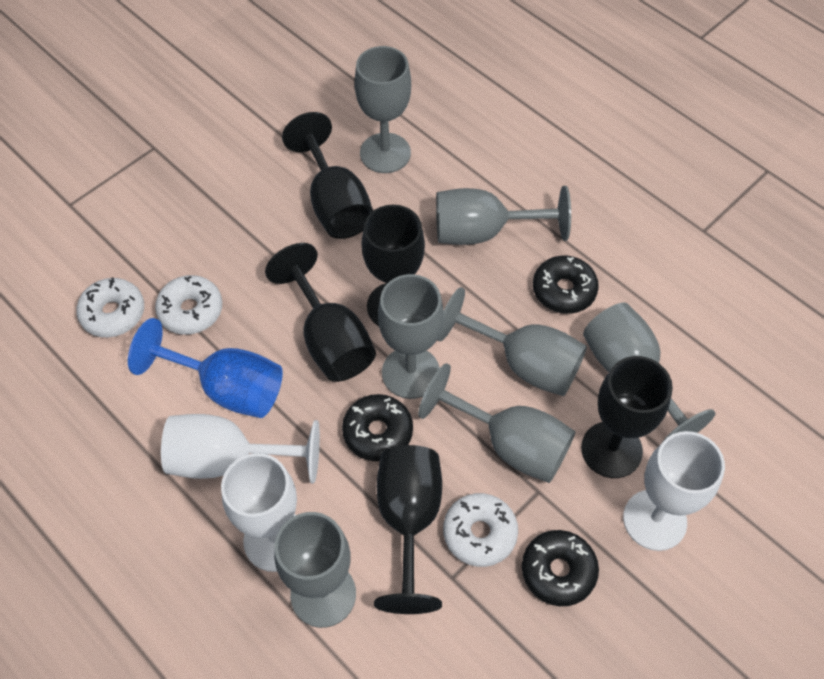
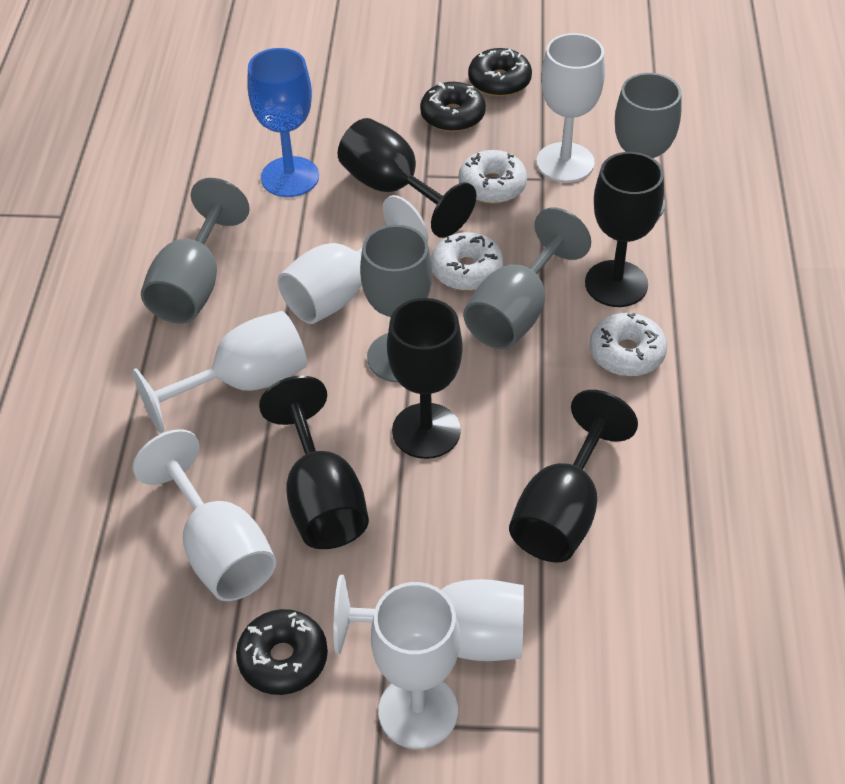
grey goblet: [274,512,356,628] [354,46,411,173] [378,274,444,399] [418,363,576,483] [436,186,571,245] [437,287,587,396] [583,303,716,441] = 7 -> [141,178,250,324] [360,225,432,383] [463,208,591,350] [615,73,682,217] = 4
white goblet: [161,414,320,483] [221,453,297,572] [623,431,725,551] = 3 -> [133,311,307,433] [133,429,276,601] [278,195,428,324] [334,575,524,661] [371,582,460,749] [536,33,605,182] = 6

